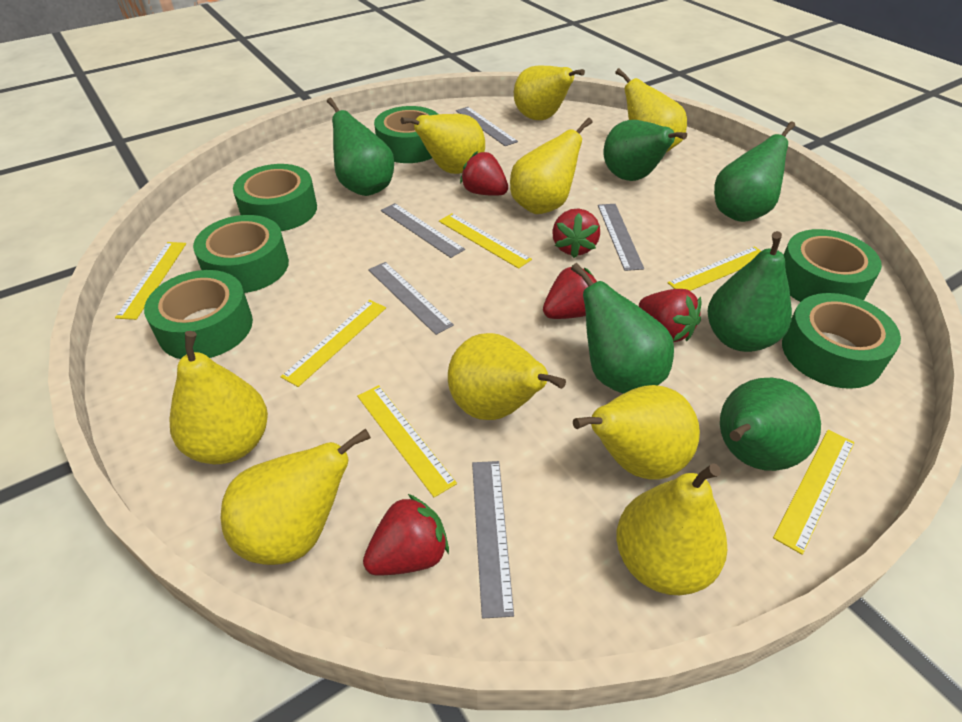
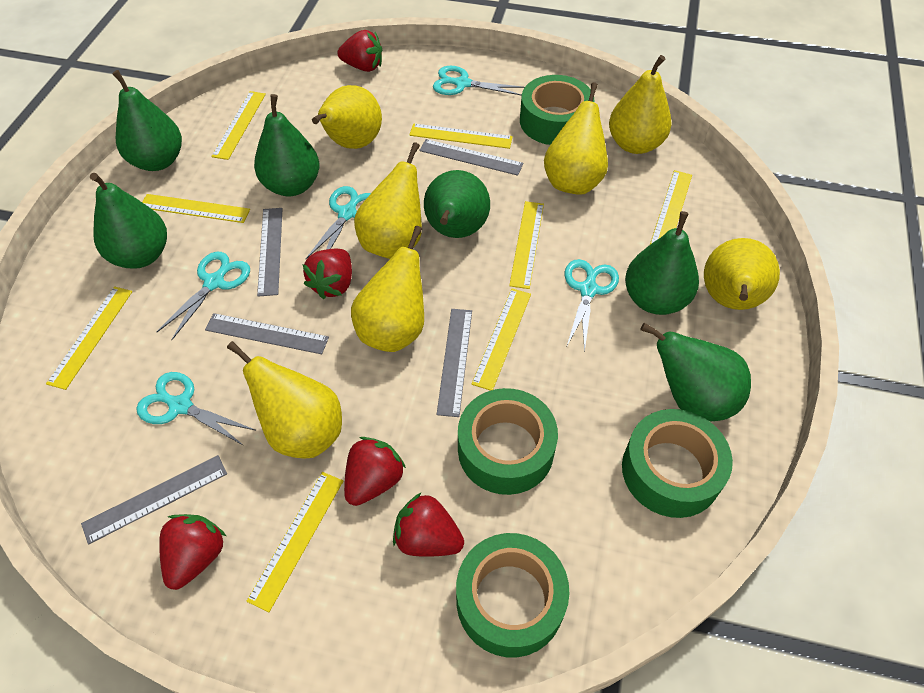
green tape: [144,270,253,359] [193,215,289,293] [233,164,317,231] [374,106,438,163] [782,293,901,389] [784,229,882,302] = 6 -> [456,533,569,657] [458,388,558,495] [520,75,594,145] [622,409,733,518] = 4
turquoise scissors: none = 0 -> [136,372,255,446] [157,252,250,340] [306,186,371,259] [433,66,524,96] [565,259,619,352] = 5
yellow pear: [169,331,268,464] [221,428,371,565] [401,114,485,174] [448,333,566,420] [510,118,592,214] [514,66,585,120] [573,385,700,480] [615,68,687,152] [616,463,727,595] = 9 -> [227,341,342,459] [312,85,382,149] [351,226,424,352] [354,142,422,259] [544,83,608,195] [609,55,672,154] [704,238,780,310] = 7
yellow ruler: [115,242,186,320] [281,300,386,387] [357,385,457,497] [439,213,532,269] [667,246,761,291] [773,430,854,555] = 6 -> [46,286,133,390] [142,194,250,223] [211,91,266,160] [246,472,343,612] [409,123,513,149] [472,289,531,391] [509,201,544,289] [650,170,692,244] = 8

